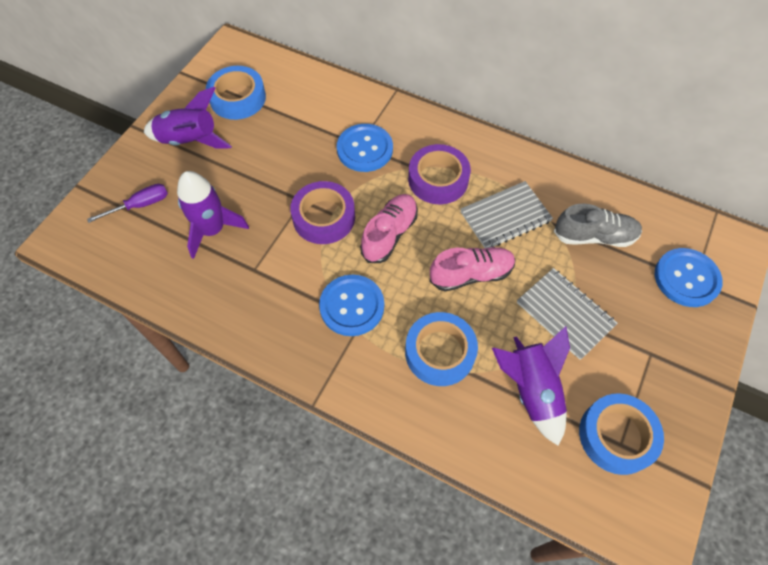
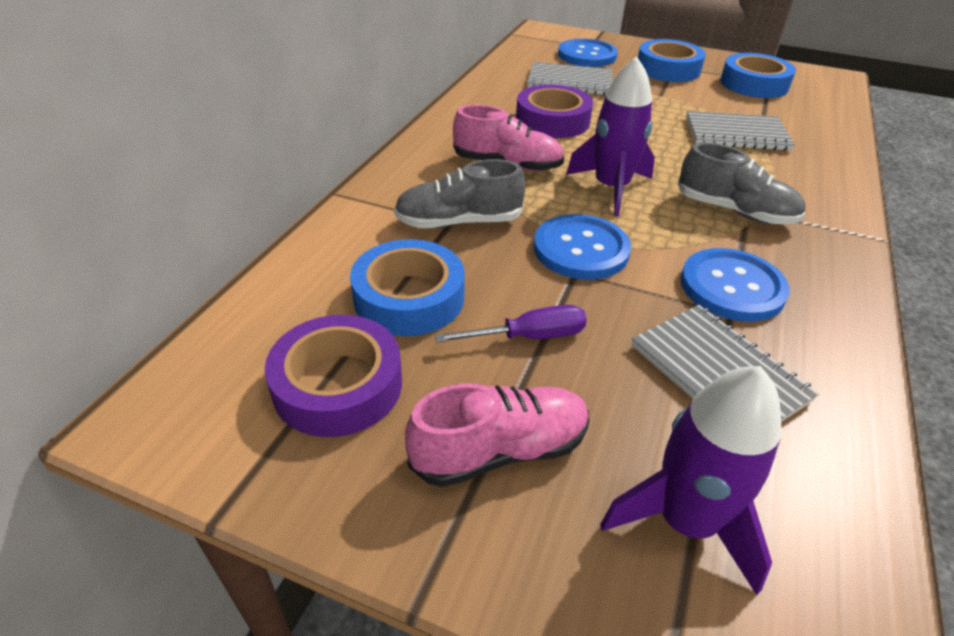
grey notebook: [460,181,553,248] [517,268,618,360] = 2 -> [527,62,613,96] [631,305,819,422] [686,111,795,151] = 3
grey shoe: [554,204,642,247] = 1 -> [394,159,525,228] [678,143,805,224] = 2
purple rocket: [144,87,232,149] [177,171,249,259] [492,326,570,446] = 3 -> [566,56,655,216] [600,366,782,595] = 2

